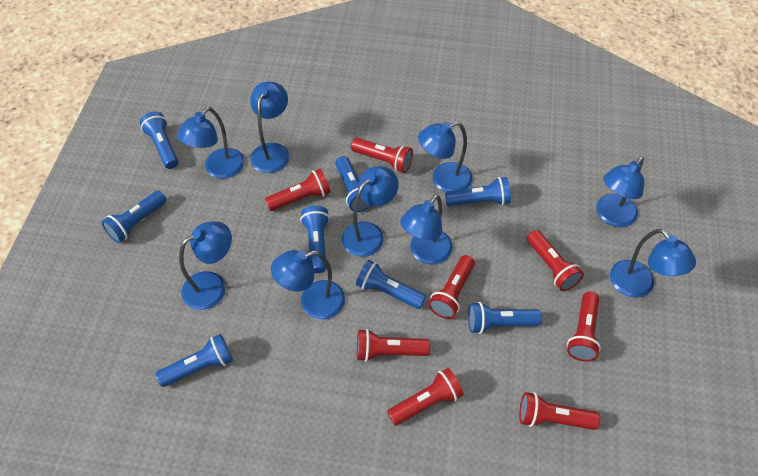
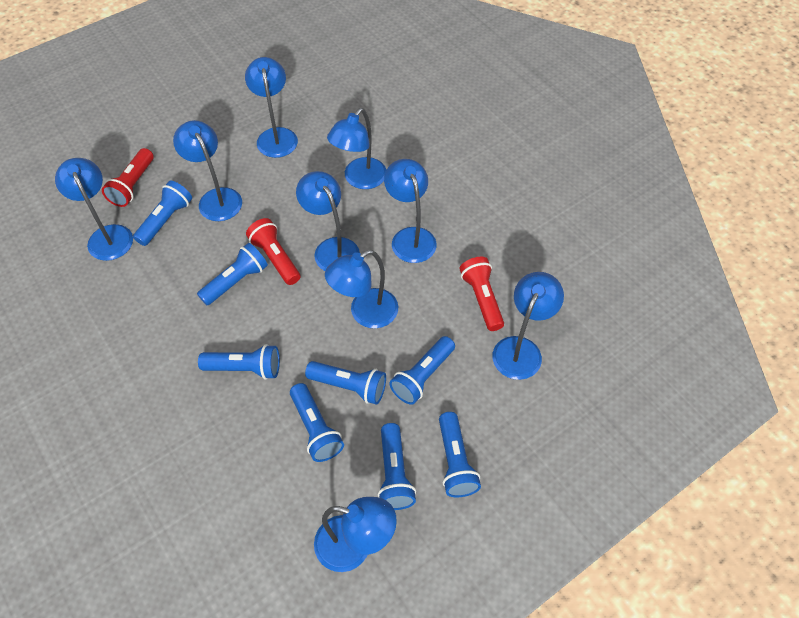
red flashlight: [265,169,331,211] [351,138,413,173] [357,329,430,362] [387,368,464,426] [428,255,475,319] [519,392,600,430] [527,230,584,291] [567,292,601,362] = 8 -> [102,148,154,207] [246,218,301,285] [460,257,504,331] = 3

